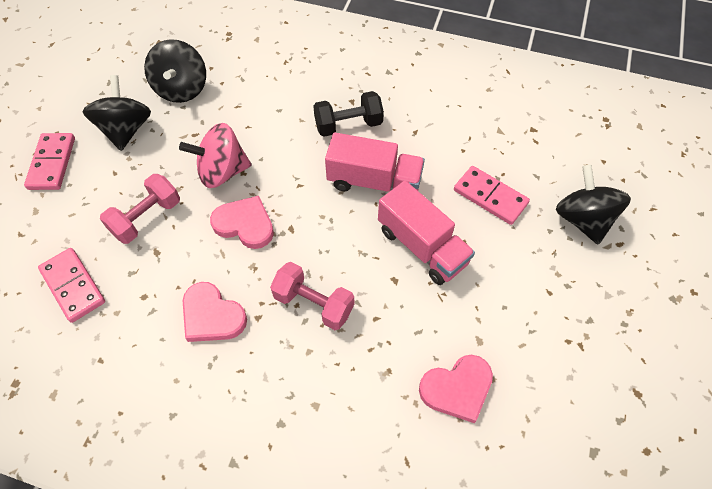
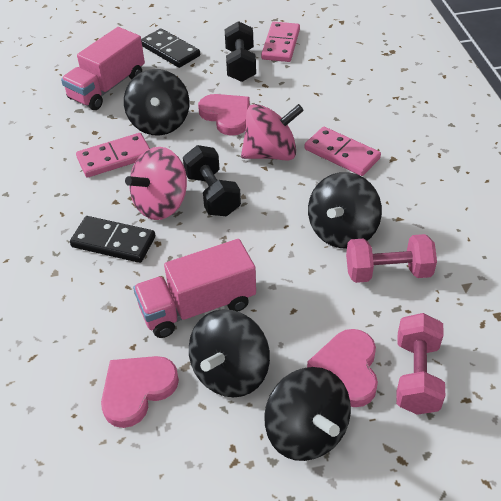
black domino: none = 0 -> [70,216,155,263] [141,28,200,68] = 2
black dumbbell: [313,91,384,137] = 1 -> [183,145,241,217] [225,21,256,82] = 2
black spinning top: [83,75,151,151] [144,39,206,103] [556,165,631,245] = 3 -> [124,69,189,135] [189,309,270,397] [264,367,351,461] [308,172,382,248] = 4
pink spinning top: [179,123,252,188] = 1 -> [125,147,187,220] [241,104,304,161] = 2

